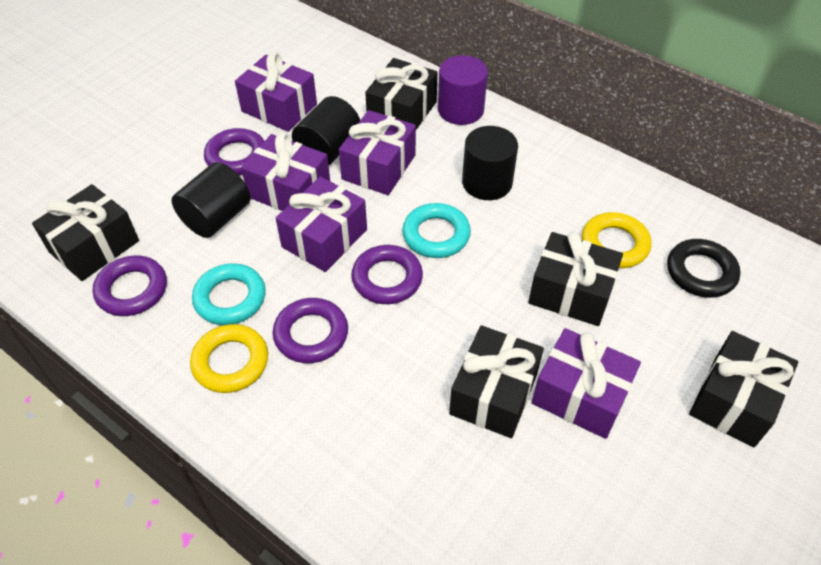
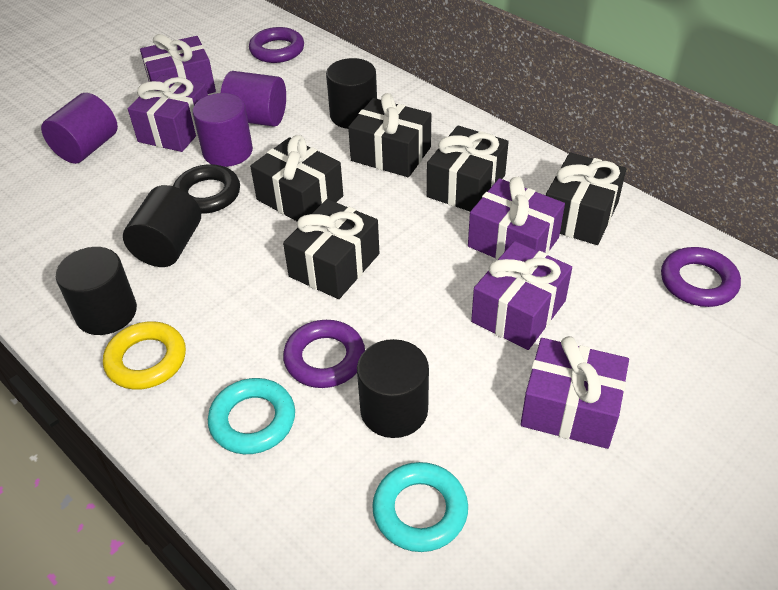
black cylinder: [171,162,250,238] [292,96,360,165] [462,126,518,200] = 3 -> [56,247,137,335] [123,185,201,267] [326,58,377,129] [357,339,429,438] = 4
purple cylinder: [438,55,488,125] = 1 -> [41,93,118,164] [193,93,253,167] [221,71,286,127] = 3
purple ring: [93,256,167,316] [204,128,264,175] [273,298,348,363] [351,245,423,304] = 4 -> [249,27,304,63] [283,320,365,388] [661,247,741,307] = 3
yellow ring: [190,324,268,393] [582,212,651,268] = 2 -> [103,321,186,390] = 1

